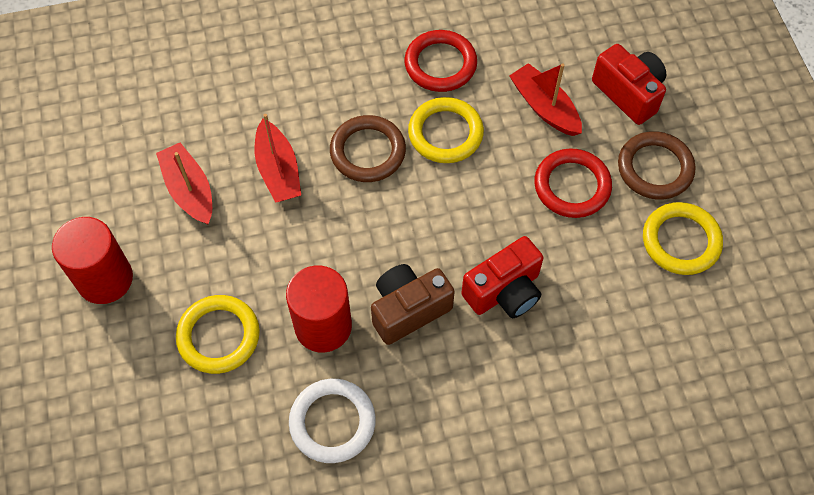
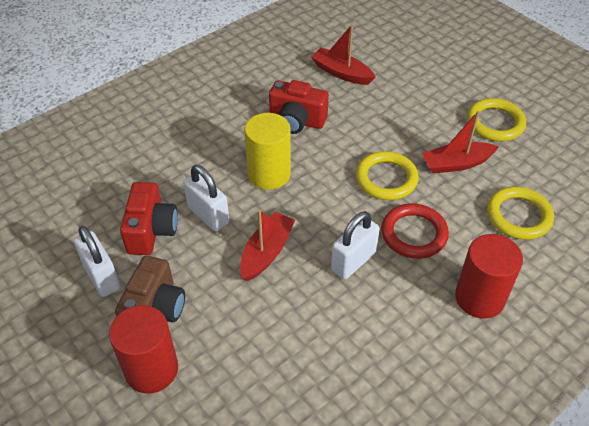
brown ring: [330,115,406,182] [618,131,695,200] = 2 -> none = 0
red ring: [404,30,477,92] [534,148,612,218] = 2 -> [381,203,449,259] = 1
white padlock: none = 0 -> [74,226,120,297] [183,165,229,231] [331,211,380,279] = 3
white ring: [289,379,376,463] = 1 -> none = 0
yellow cylinder: none = 0 -> [244,113,291,190] = 1

